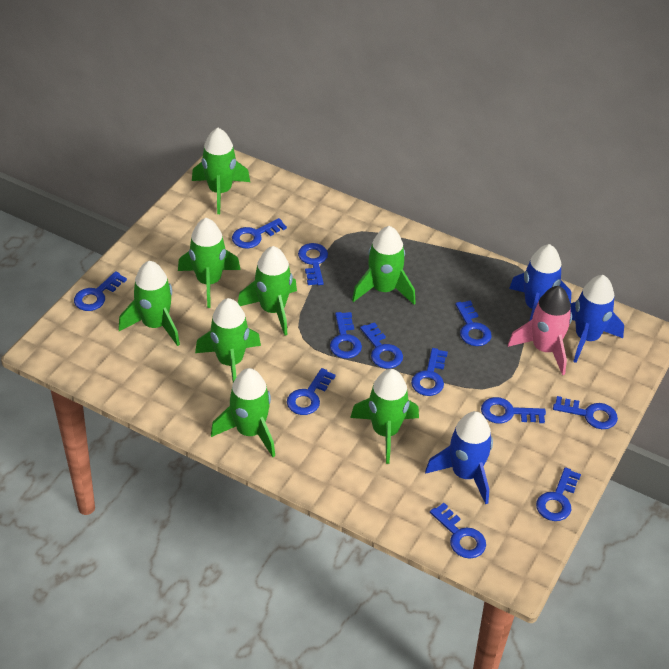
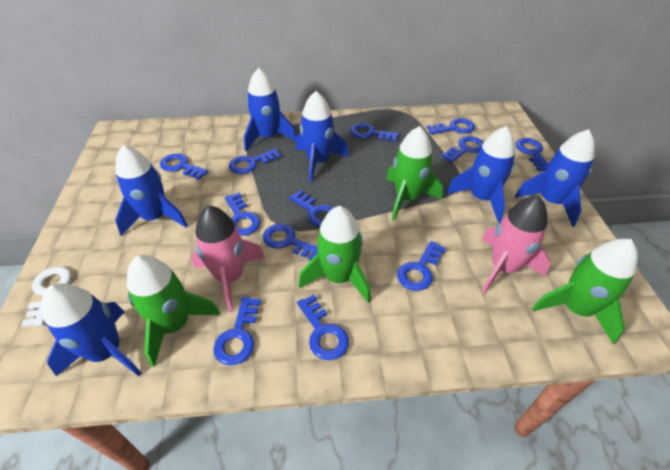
blue rocket: [425,411,493,504] [509,244,572,321] [570,275,624,363] = 3 -> [42,283,142,376] [115,145,188,236] [244,68,296,151] [296,91,349,183] [446,126,515,223] [515,129,595,227] = 6
green rocket: [118,261,180,346] [178,218,241,308] [192,128,250,214] [195,298,261,382] [211,368,275,457] [238,246,297,336] [350,369,419,464] [352,226,416,304] = 8 -> [127,255,220,367] [299,206,371,303] [386,126,443,221] [532,239,638,344] = 4
pink rocket: [508,286,572,375] = 1 -> [191,206,265,313] [481,195,551,294] = 2
white key: none = 0 -> [21,266,71,327] = 1

